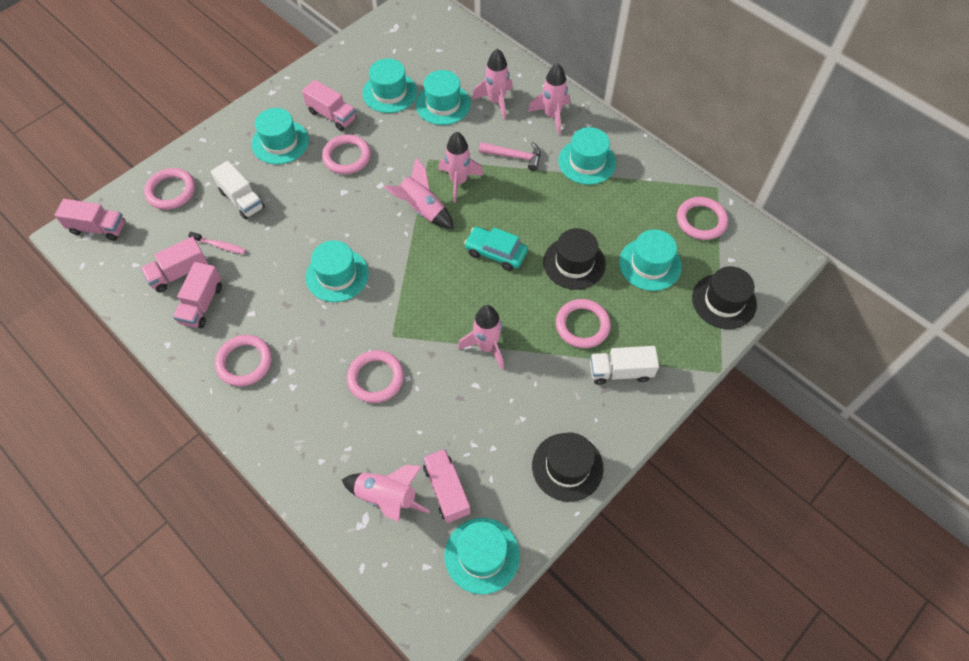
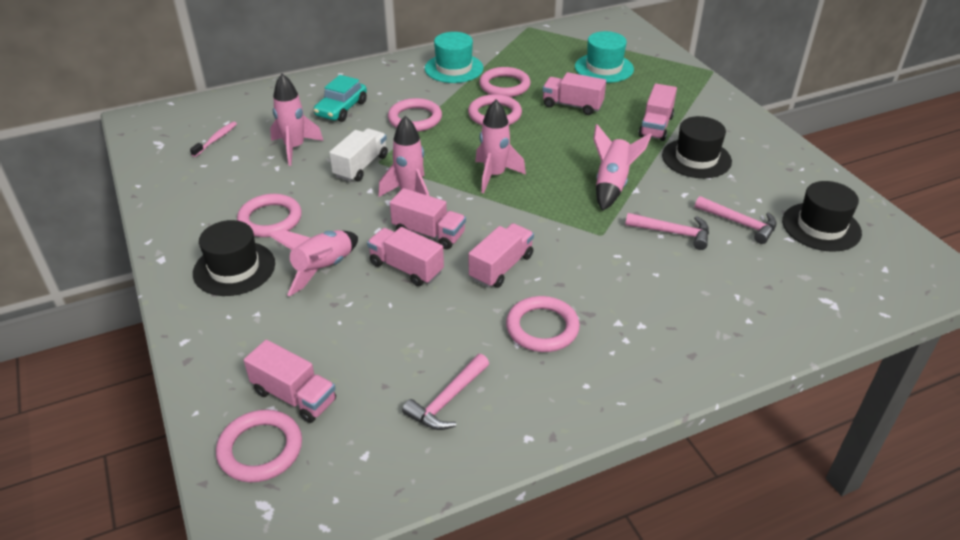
pink hammer: [479,142,541,171] = 1 -> [402,354,489,430] [625,213,709,250] [695,196,777,244] = 3
pink rocket: [342,465,430,522] [384,158,454,229] [439,132,484,203] [458,305,504,370] [472,48,513,120] [528,63,570,135] = 6 -> [269,230,358,296] [270,74,323,166] [378,116,429,197] [475,100,526,193] [593,124,652,211] = 5
pink truck: [55,199,126,241] [141,236,208,293] [173,262,222,328] [302,80,357,131] [423,449,470,523] = 5 -> [244,340,336,423] [367,227,444,286] [390,188,466,249] [468,223,534,288] [543,72,606,115] [638,83,677,141] = 6
turquoise hat: [251,108,309,164] [306,240,369,302] [362,59,417,113] [416,70,471,125] [445,518,520,594] [558,127,616,185] [619,229,682,291] = 7 -> [425,32,484,83] [575,31,634,83] = 2
white truck: [211,161,265,219] [590,346,659,385] = 2 -> [329,128,388,182] = 1

